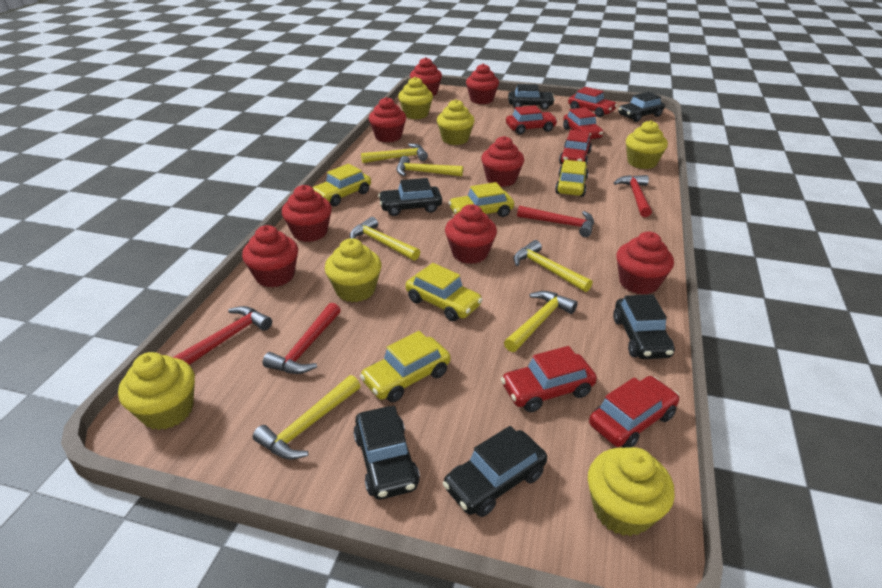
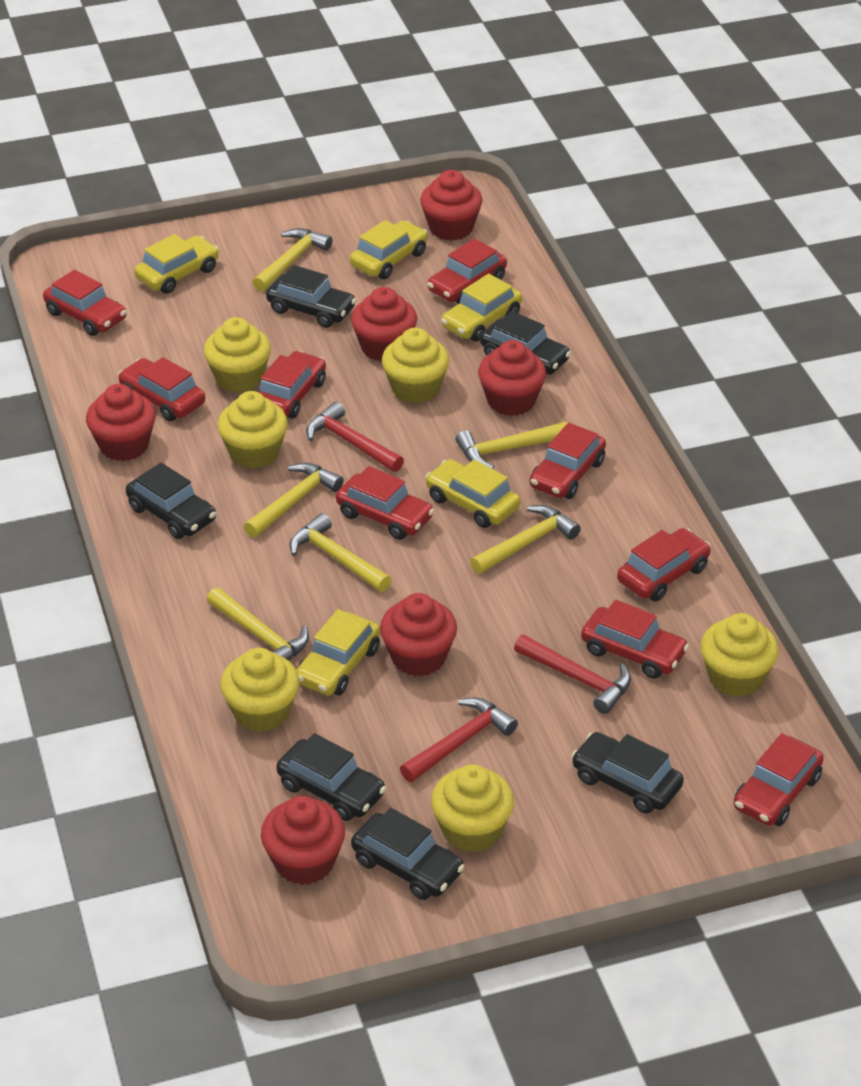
red car: [501,346,597,412] [506,105,558,134] [559,130,592,164] [563,107,603,139] [568,87,617,117] [589,376,679,448] = 6 -> [43,270,126,336] [118,357,205,422] [257,351,326,419] [336,466,434,540] [427,238,507,304] [530,423,606,499] [581,600,689,679] [617,528,711,601] [734,733,824,826] = 9
red cupcake: [242,225,298,288] [282,185,332,242] [369,97,406,142] [410,57,442,96] [445,204,497,264] [466,63,499,104] [481,136,524,187] [617,232,674,295] = 8 -> [86,384,156,461] [261,796,345,885] [351,287,417,361] [380,593,457,676] [420,170,482,241] [478,340,546,416] = 6
red hammer: [172,306,272,365] [263,303,341,374] [517,206,594,237] [614,175,652,217] = 4 -> [306,402,404,472] [400,698,518,782] [514,635,631,714] = 3

